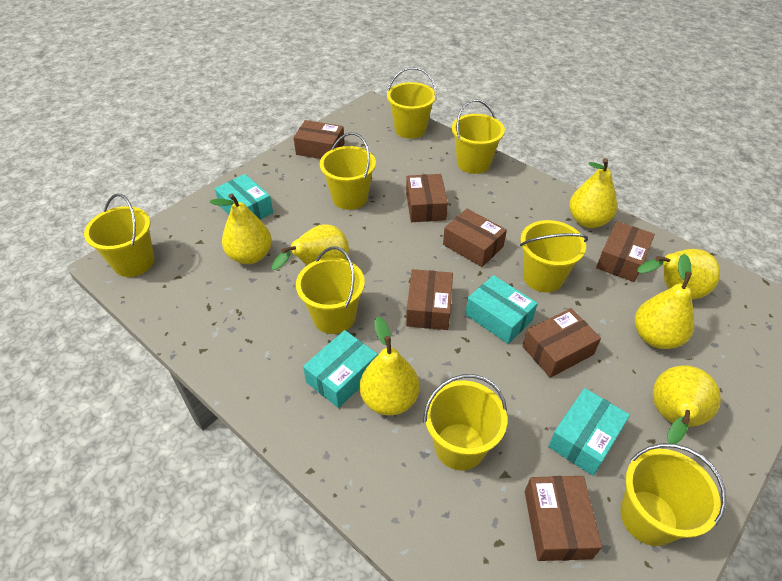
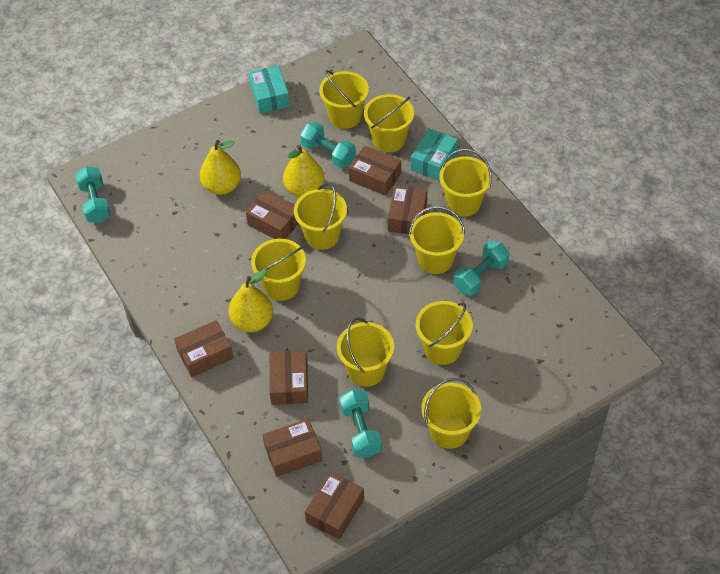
turquoise box: [215,174,273,220] [303,330,378,408] [465,275,538,344] [548,388,630,476] = 4 -> [249,66,290,113] [411,129,458,181] = 2
turquoise dumbbell: none = 0 -> [75,166,111,223] [300,122,356,168] [339,389,382,458] [453,241,510,296] = 4
yellow bucket: [84,194,154,277] [296,247,365,334] [320,132,376,210] [387,67,437,139] [423,374,507,471] [452,99,505,174] [520,220,588,292] [620,443,726,546] = 8 -> [251,239,306,301] [294,183,347,250] [319,70,369,129] [337,318,394,387] [364,94,414,153] [409,206,465,274] [416,301,473,365] [421,378,481,449] [439,149,492,217] = 9
yellow pear: [209,193,272,264] [272,224,349,270] [360,316,419,416] [569,158,617,228] [635,254,694,349] [637,249,720,300] [653,365,721,444] = 7 -> [200,140,241,195] [229,269,273,332] [283,145,324,197] = 3

